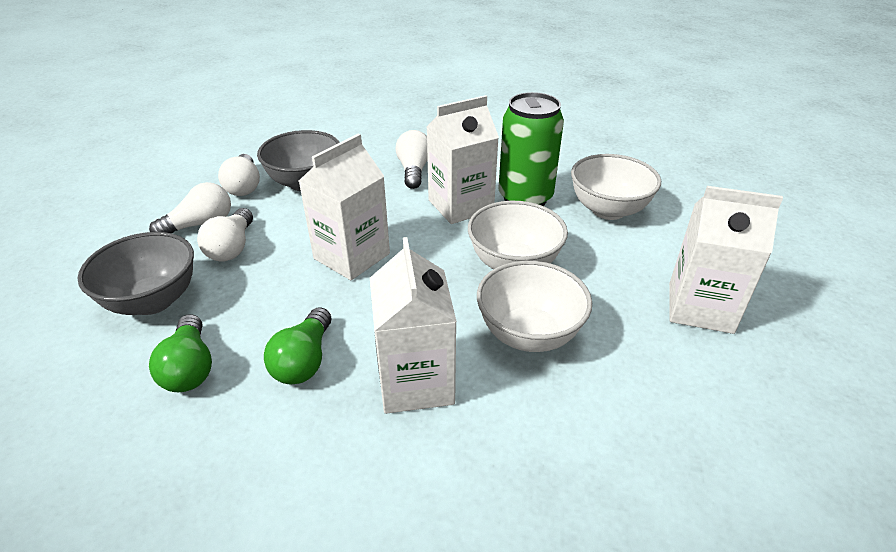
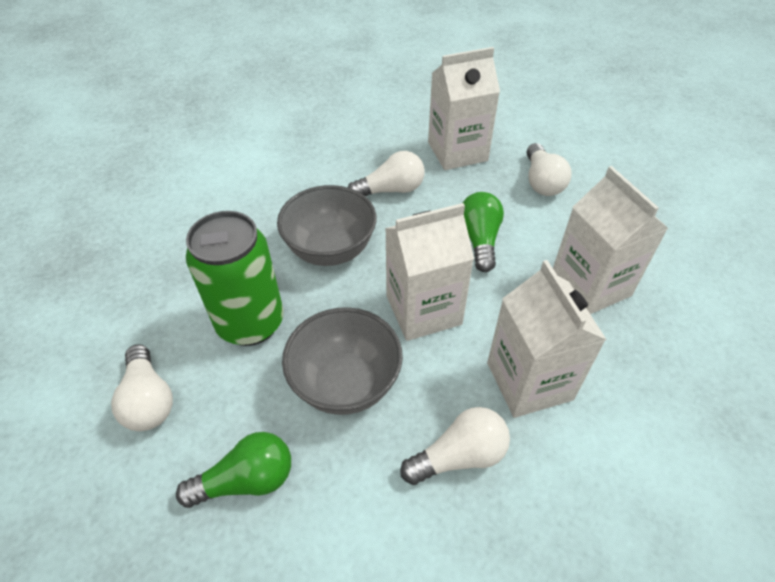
white bowl: [468,201,568,269] [477,261,592,352] [571,154,661,220] = 3 -> none = 0

